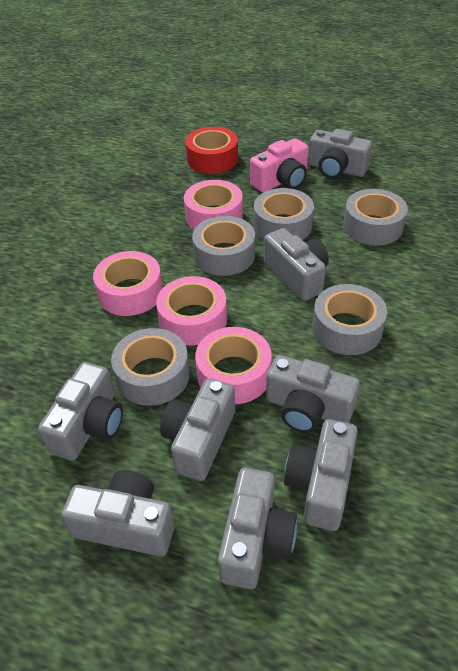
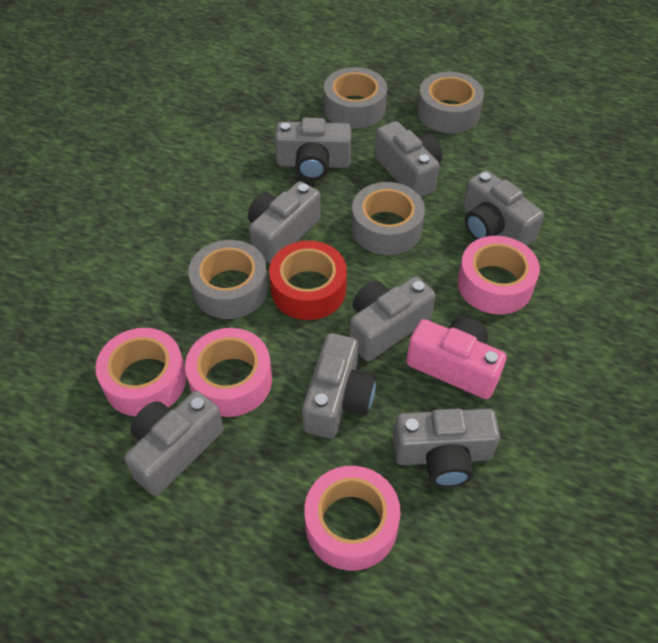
grey tape: [111,328,190,406] [192,216,255,276] [254,188,314,240] [312,284,387,355] [343,189,408,245] = 5 -> [188,240,268,319] [324,67,387,129] [351,182,425,255] [417,72,484,134] = 4

